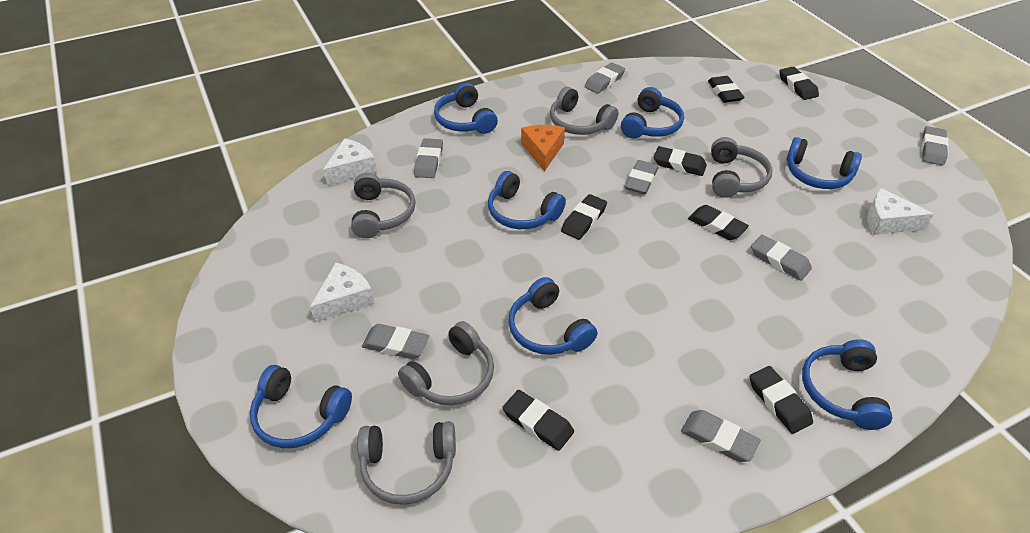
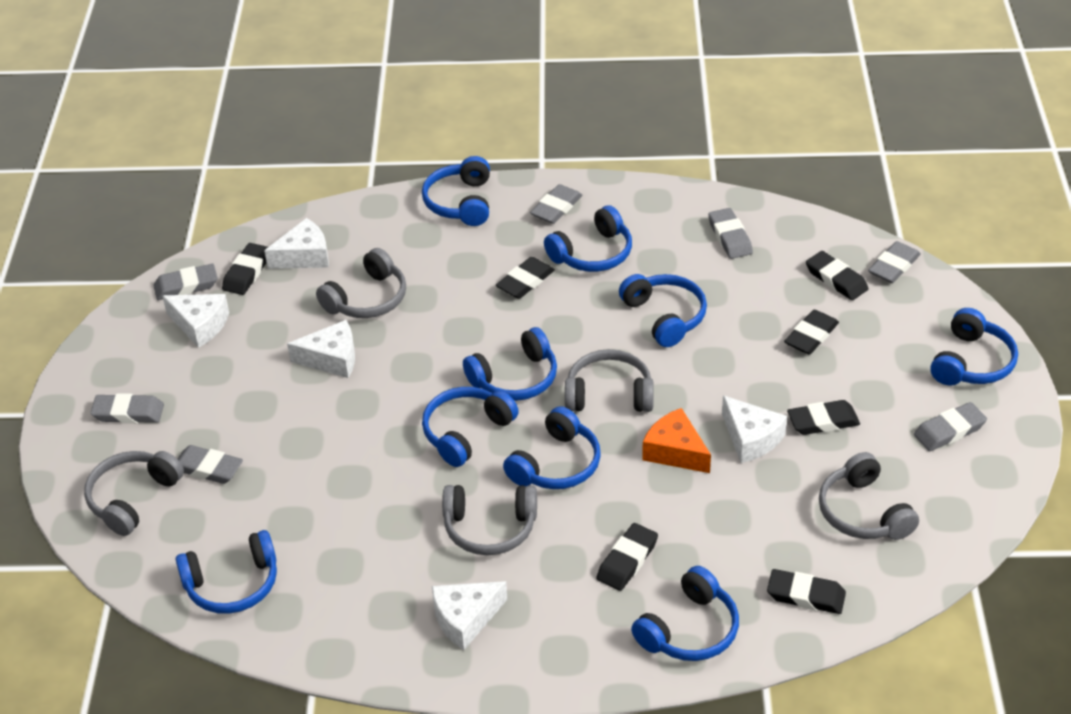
blue headphones: [250,365,352,448] [434,82,498,134] [488,171,566,229] [508,277,597,355] [621,87,684,139] [786,137,862,189] [802,339,892,430] = 7 -> [176,530,277,614] [422,156,490,226] [422,387,519,467] [463,327,557,401] [503,406,601,489] [544,205,632,272] [619,274,707,347] [631,566,739,661] [930,308,1018,385] = 9
white cheese: [310,263,374,322] [323,138,377,185] [867,188,934,235] = 3 -> [162,294,229,348] [264,218,329,269] [287,320,355,378] [432,581,507,650] [722,396,787,463] = 5

